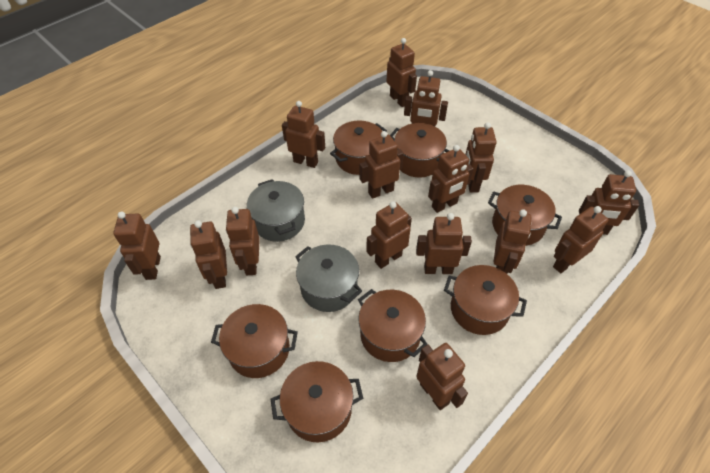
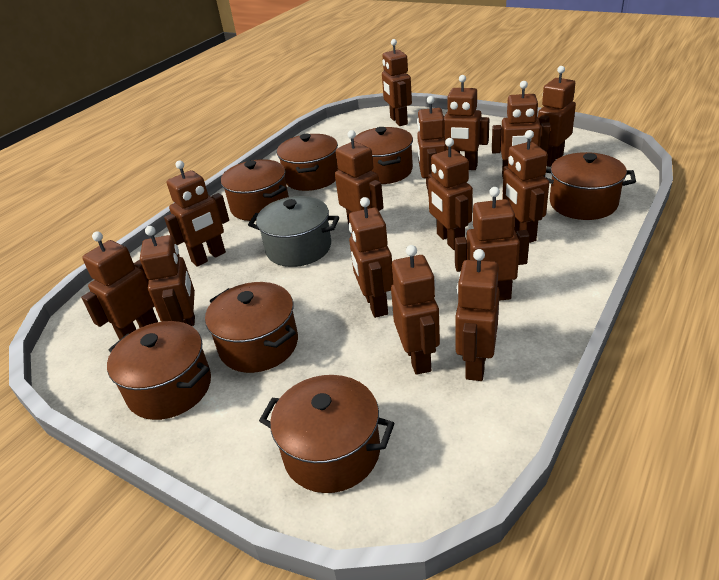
grey pot: [247,179,305,242] [295,244,362,312] = 2 -> [248,196,339,267] = 1

